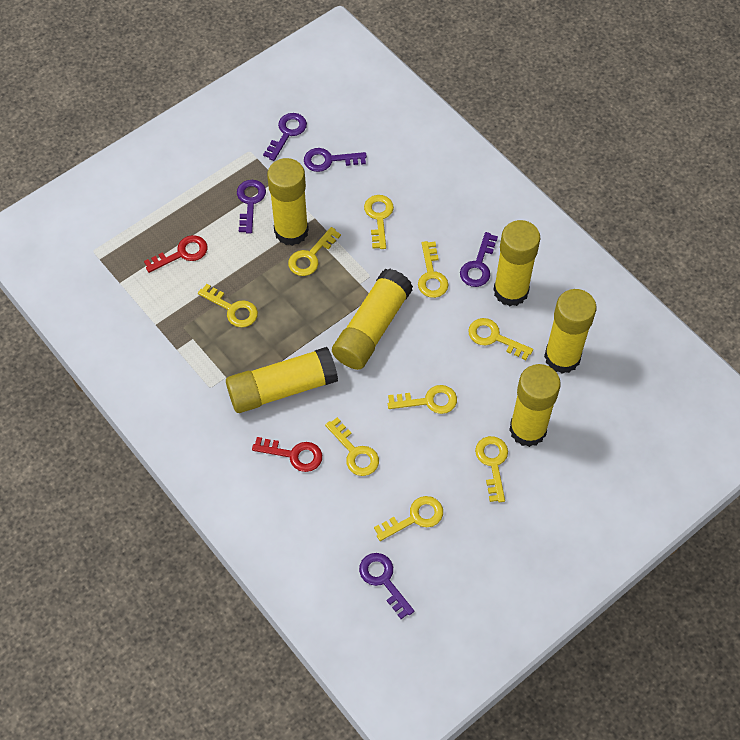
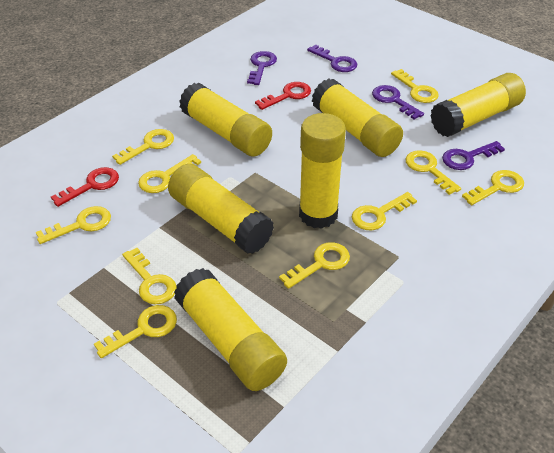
purple key: [237,180,266,234] [263,113,307,161] [304,148,367,172] [359,553,414,619] [460,232,498,287] = 5 -> [247,51,277,85] [307,44,357,72] [372,85,424,120] [442,141,505,170] = 4
yellow key: [198,284,258,328] [288,227,341,276] [325,417,379,476] [364,195,394,249] [374,496,443,541] [388,385,457,414] [418,241,449,298] [468,318,533,360] [475,436,508,502] = 9 -> [36,206,111,244] [94,305,177,358] [112,129,174,165] [122,248,176,305] [138,154,201,193] [279,242,350,289] [352,192,417,230] [391,69,439,103] [405,150,461,195] [462,170,524,205] = 10

